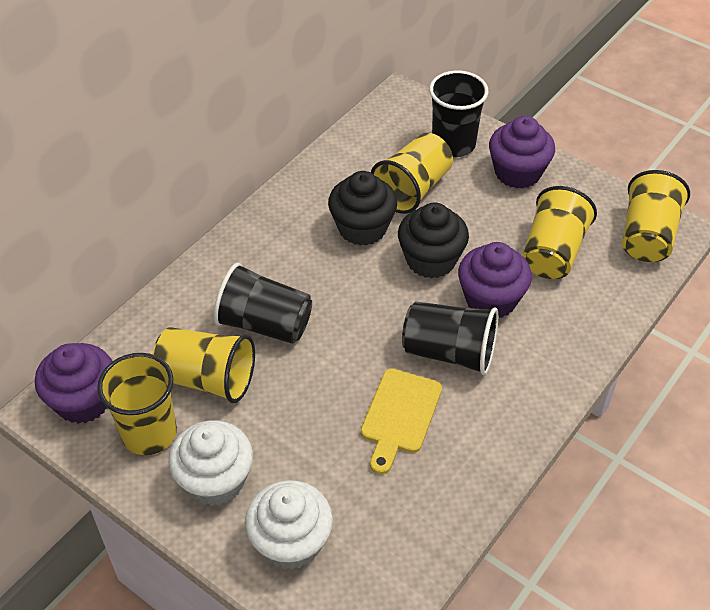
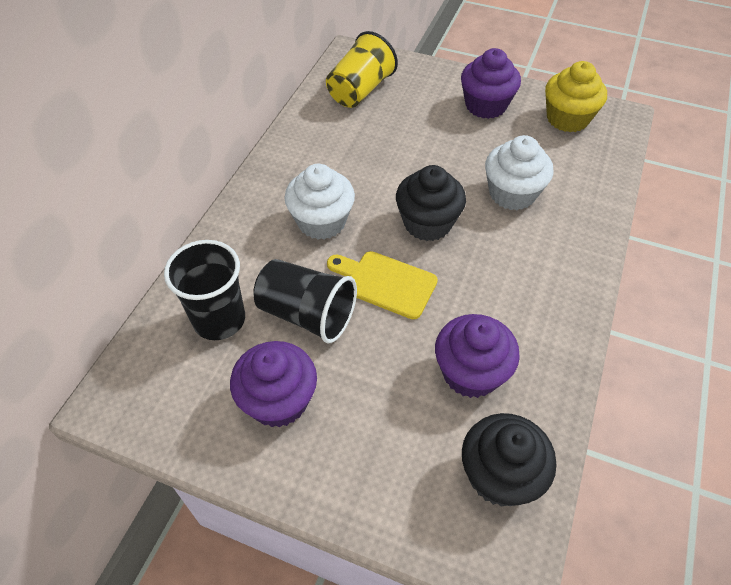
black cup: [214,263,312,344] [402,301,498,375] [429,70,489,157] = 3 -> [164,240,245,340] [253,259,357,343] = 2
yellow cup: [97,353,177,455] [152,327,255,403] [371,133,453,214] [522,186,597,279] [622,170,690,262] = 5 -> [326,31,398,108] = 1
yellow cupcake: none = 0 -> [545,61,607,132] = 1

